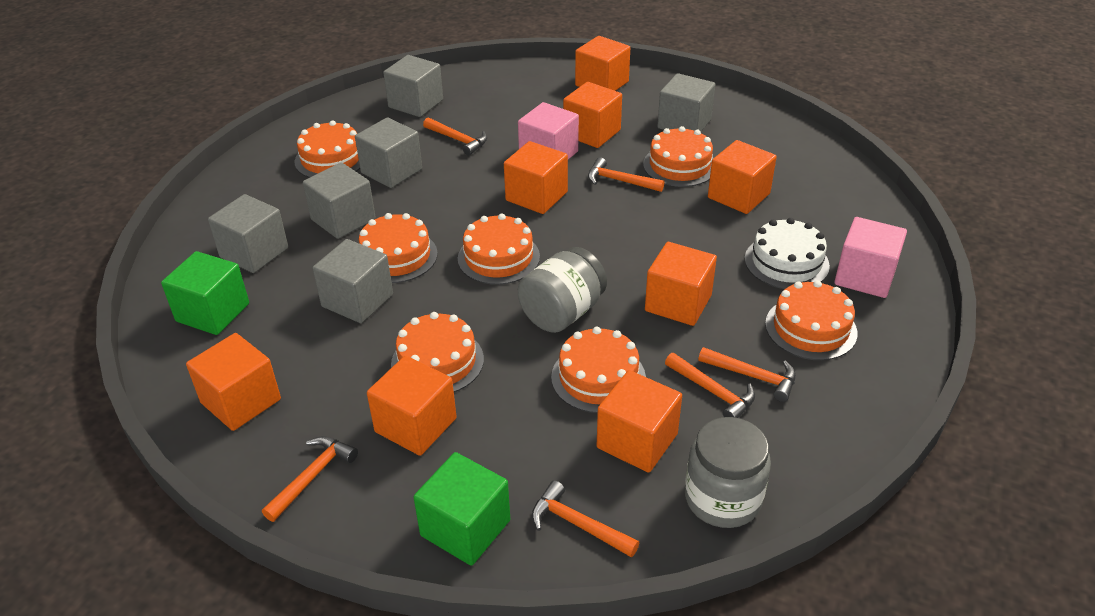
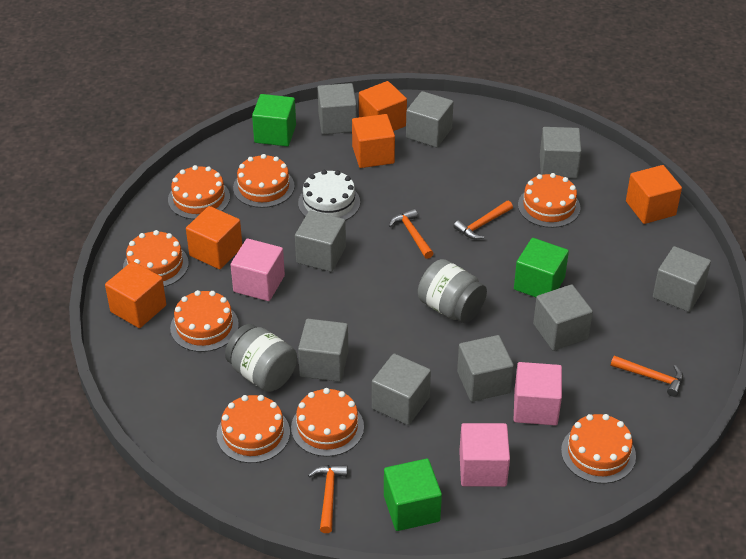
green cube: [161,251,249,335] [413,452,510,566] = 2 -> [252,94,296,146] [384,458,442,531] [514,238,569,297] = 3
grey cube: [208,194,288,273] [303,163,376,239] [313,239,393,323] [355,117,422,188] [383,55,443,117] [657,73,715,131] = 6 -> [295,211,346,272] [298,319,348,382] [318,83,357,134] [372,353,431,425] [406,91,453,147] [457,335,514,402] [533,284,593,351] [540,127,582,179] [653,246,711,312] = 9
orange cake: [295,120,360,178] [359,213,438,283] [391,312,484,392] [458,213,540,285] [551,327,646,413] [643,126,713,187] [765,280,858,360] = 7 -> [123,230,189,287] [168,165,230,219] [170,290,239,352] [217,395,290,463] [233,154,295,208] [291,388,364,457] [518,173,580,228] [561,414,636,484] = 8
orange cube: [186,333,281,431] [367,356,457,456] [504,141,568,214] [563,82,622,148] [575,36,630,91] [597,370,682,473] [645,242,717,326] [708,140,777,214] = 8 -> [105,261,166,328] [186,206,242,269] [352,114,395,168] [359,81,407,131] [626,165,682,224] = 5
orange hammer: [262,436,358,522] [423,117,487,155] [532,480,639,557] [588,157,664,192] [665,353,755,418] [698,347,796,402] = 6 -> [308,465,348,533] [389,209,434,259] [454,201,513,239] [611,356,683,397] = 4
pink cube: [518,102,579,160] [834,217,907,298] = 2 -> [231,239,285,301] [459,423,510,487] [514,362,562,425] = 3

